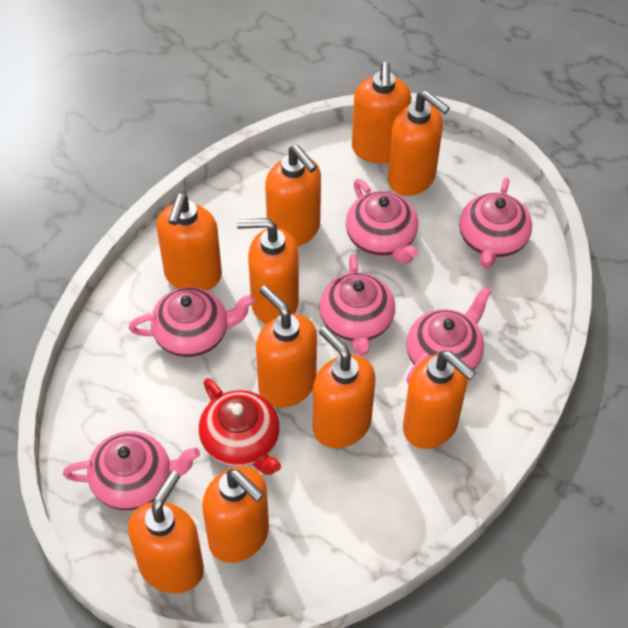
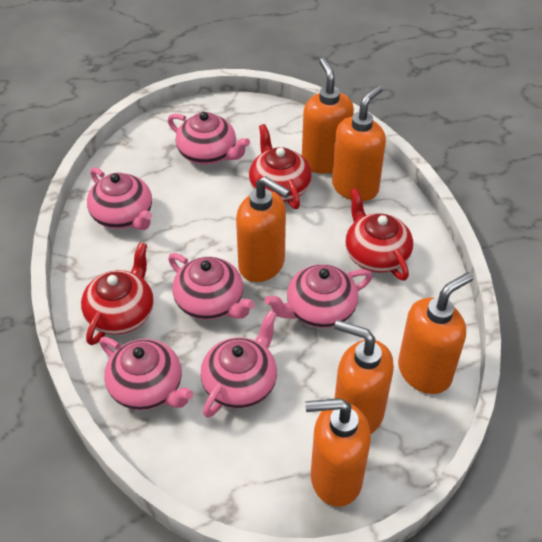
orange soap dispenser: [128,471,204,593] [156,193,222,290] [202,466,269,563] [237,218,299,324] [256,285,317,408] [265,145,321,247] [313,326,375,448] [352,62,411,163] [388,90,450,196] [403,351,476,449] = 10 -> [236,176,290,282] [302,58,354,174] [305,398,371,507] [332,85,386,201] [334,320,394,434] [398,272,473,394] = 6
red teapot: [199,378,281,475] = 1 -> [81,242,154,345] [249,124,312,209] [345,188,413,281] = 3

